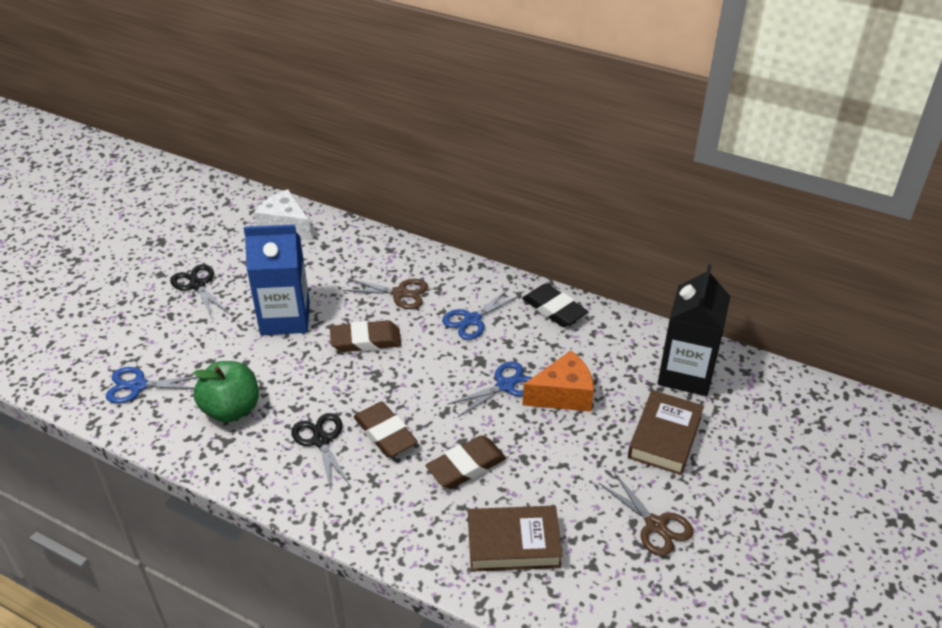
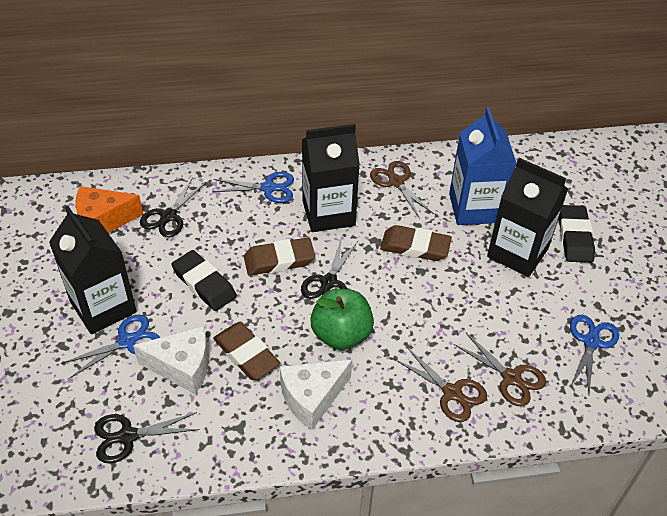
black carton: [658,264,731,396] = 1 -> [49,206,137,334] [302,124,360,232] [487,158,568,277] = 3
black eraser: [522,283,588,327] = 1 -> [171,250,237,311] [558,205,595,263] = 2
black scissors: [170,264,228,318] [291,413,351,491] = 2 -> [94,412,200,464] [140,177,207,237] [301,237,358,299] = 3
brown book: [468,506,563,572] [628,390,704,475] = 2 -> none = 0
brown scissors: [342,278,428,309] [599,472,694,556] = 2 -> [370,161,434,219] [394,347,487,422] [454,333,546,406] = 3
white cheese: [254,189,312,240] = 1 -> [133,326,208,394] [280,359,352,430] = 2

